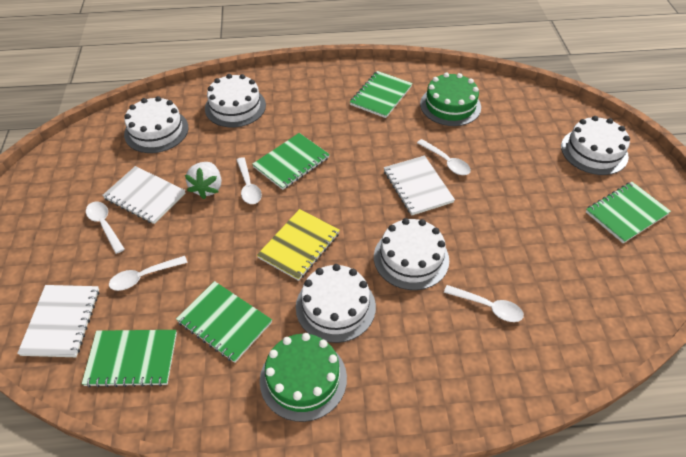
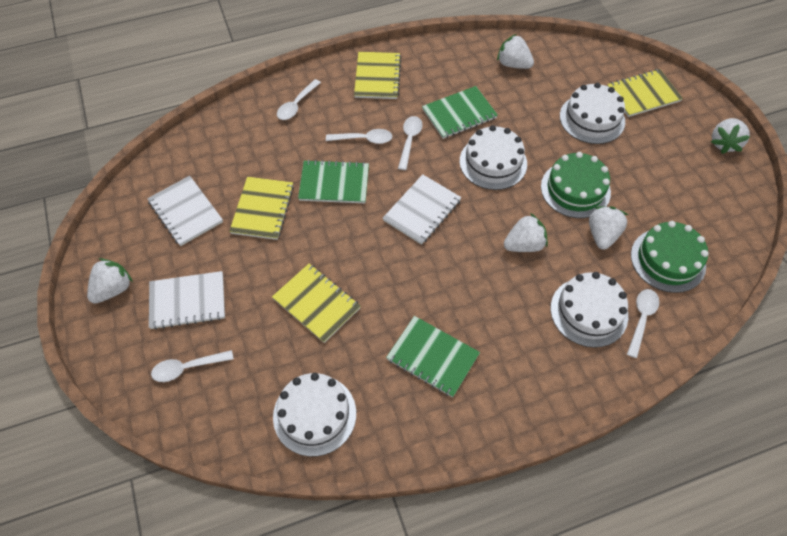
green notebook: [82,330,177,387] [176,281,272,363] [252,133,330,190] [350,71,413,118] [586,182,671,243] = 5 -> [298,160,369,203] [386,316,480,398] [422,86,498,139] = 3
white cake: [124,96,189,153] [205,74,266,127] [296,264,376,343] [374,218,449,290] [561,116,630,175] = 5 -> [273,373,356,457] [459,125,527,190] [551,272,628,348] [560,83,625,144] = 4
white strawberry: [185,162,221,199] = 1 -> [87,258,133,304] [497,34,534,69] [504,213,548,252] [589,206,628,250] [711,118,750,154] = 5
yellow notebook: [257,209,340,281] = 1 -> [229,177,294,240] [272,264,361,343] [354,52,401,99] [607,69,683,117] = 4

